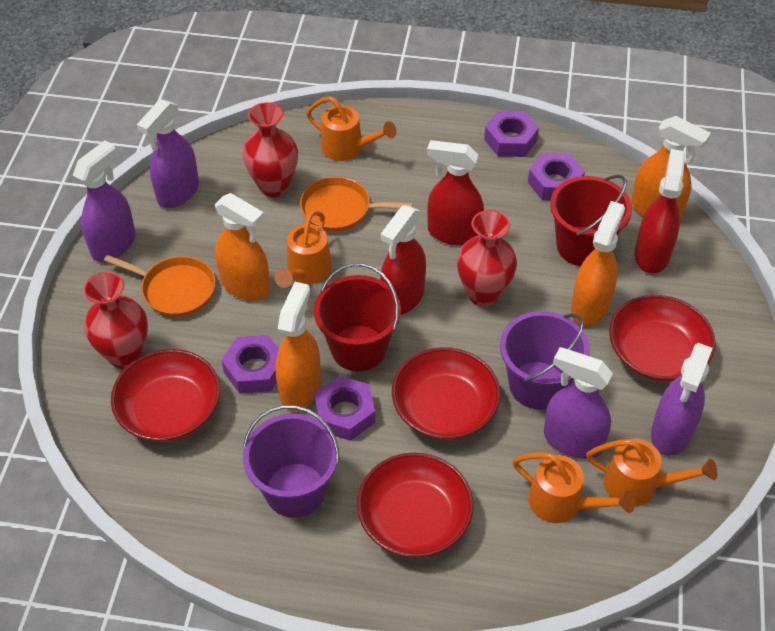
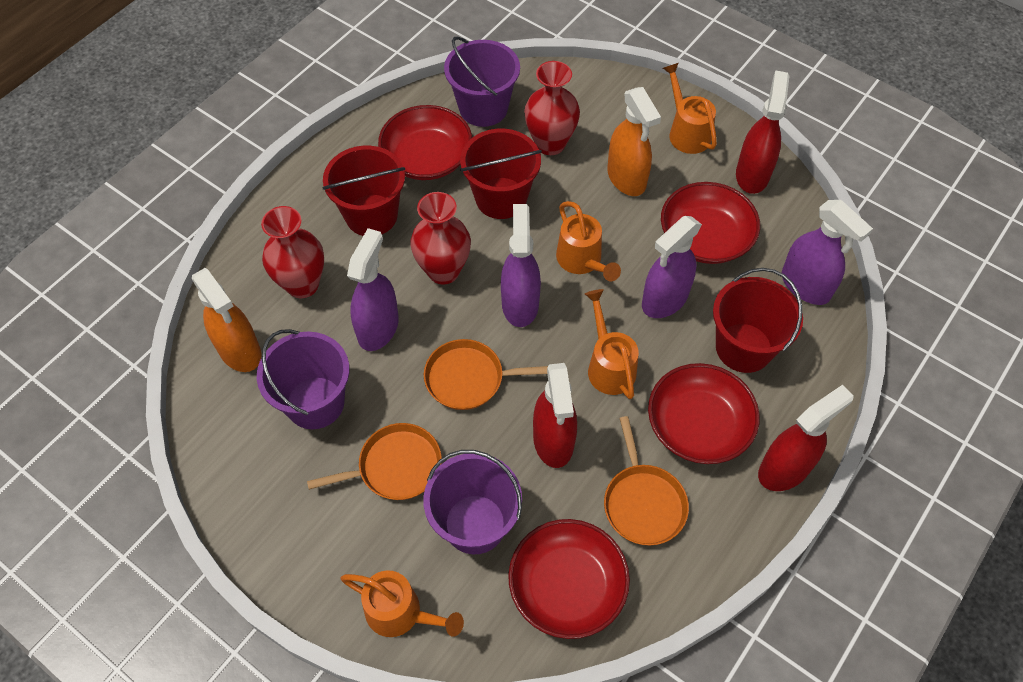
orange pan: [104,255,215,317] [300,177,413,231] = 2 -> [307,423,442,500] [424,339,548,410] [604,416,689,546] = 3
orange spray bottle: [215,193,270,301] [276,282,321,411] [571,201,625,326] [631,116,711,219] = 4 -> [192,268,261,372] [607,87,661,196] = 2
purple bucket: [243,405,339,518] [500,311,590,410] = 2 -> [257,329,349,429] [423,450,522,554] [444,36,520,127] = 3
purple nut: [221,335,279,394] [315,376,375,441] [484,111,539,157] [528,153,585,201] = 4 -> none = 0
red bucket: [314,263,401,372] [550,175,632,266] = 2 -> [323,146,405,236] [460,129,542,219] [713,268,803,373] = 3

